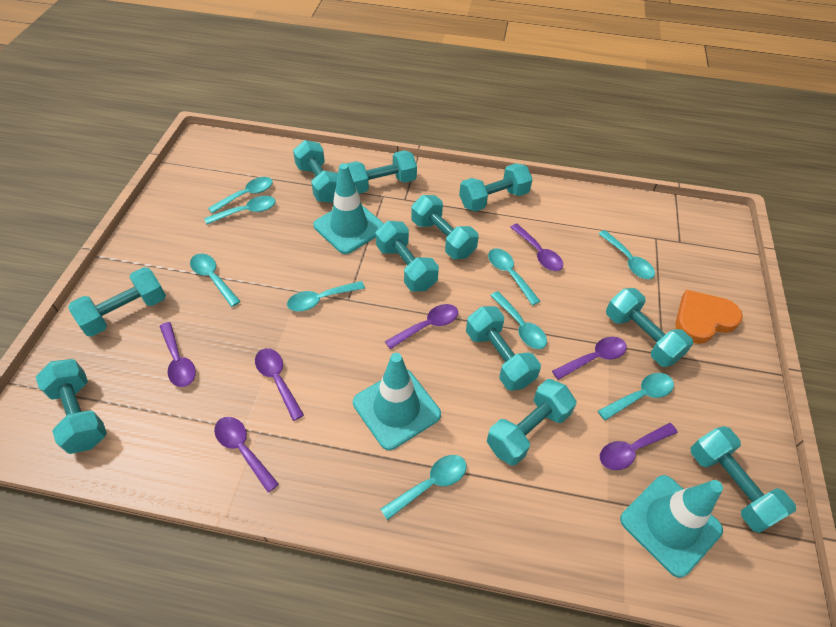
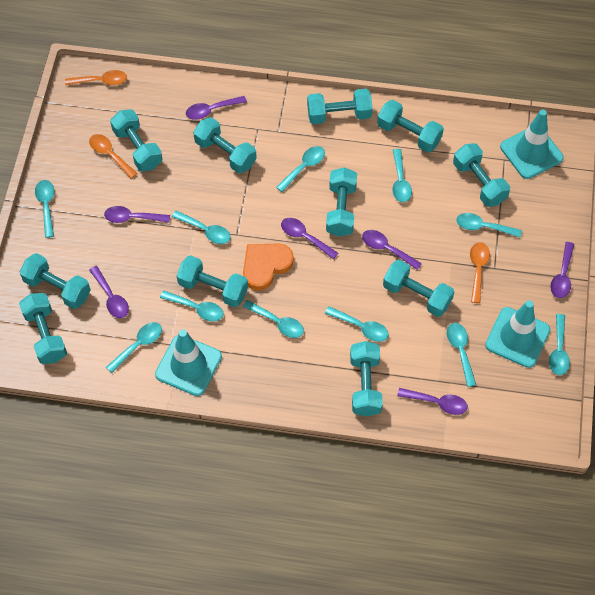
orange spoon: none = 0 -> [65,70,127,85] [89,134,137,179] [470,242,490,303] = 3
turquoise spoon: [190,254,241,307] [204,196,275,225] [208,177,273,214] [287,281,365,311] [380,455,467,520] [488,248,540,306] [490,291,547,349] [598,373,674,420] [599,230,655,279] = 9 -> [35,180,54,238] [106,322,162,373] [160,291,224,321] [172,210,231,244] [243,300,304,338] [276,146,325,192] [325,306,389,342] [392,149,412,202] [447,323,476,387] [456,213,522,237] [549,314,570,375] = 11

